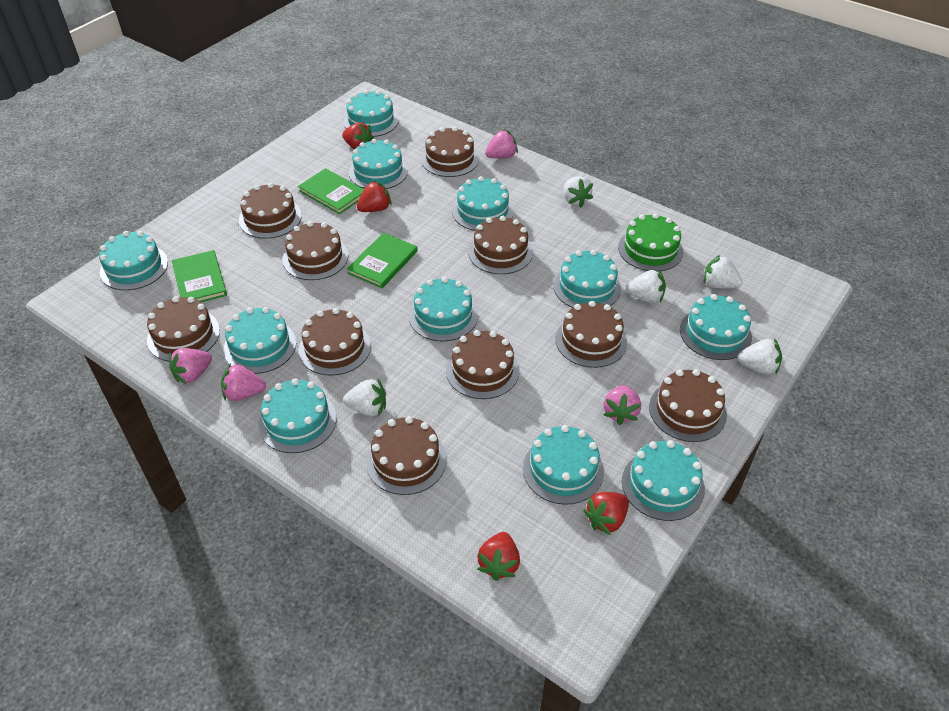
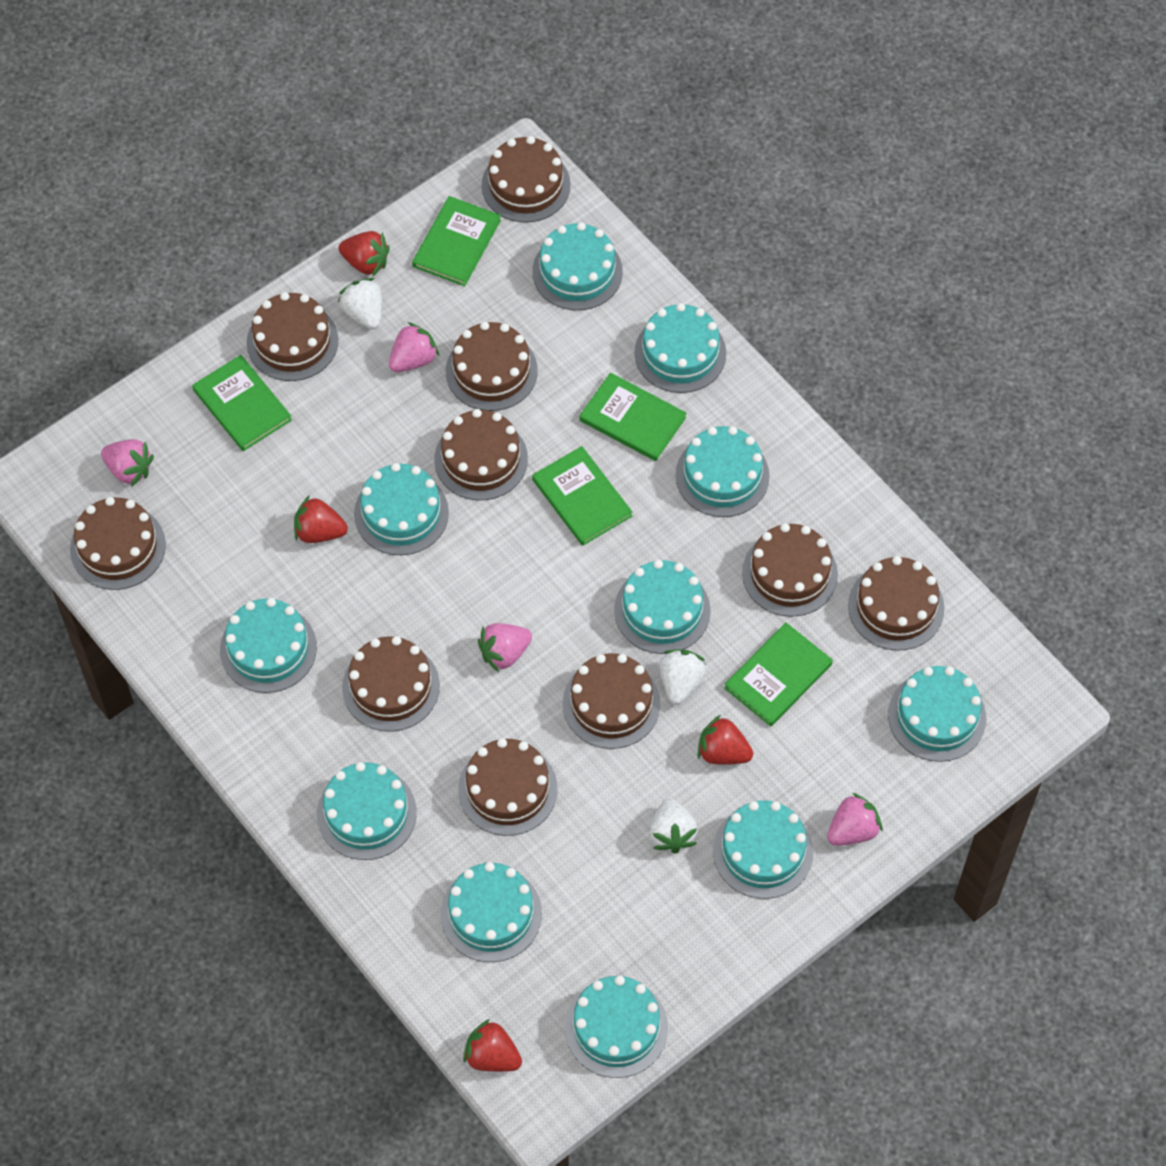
green book: [172,250,227,302] [298,168,364,214] [347,233,418,288] = 3 -> [192,355,292,451] [412,196,501,286] [532,446,632,546] [579,373,687,461] [724,622,833,726] = 5
green cake: [618,213,683,272] = 1 -> none = 0
white strawberry: [343,379,386,417] [564,176,593,207] [626,270,666,303] [704,255,743,289] [737,338,782,374] = 5 -> [338,278,382,330] [650,798,698,854] [659,649,706,705] = 3

